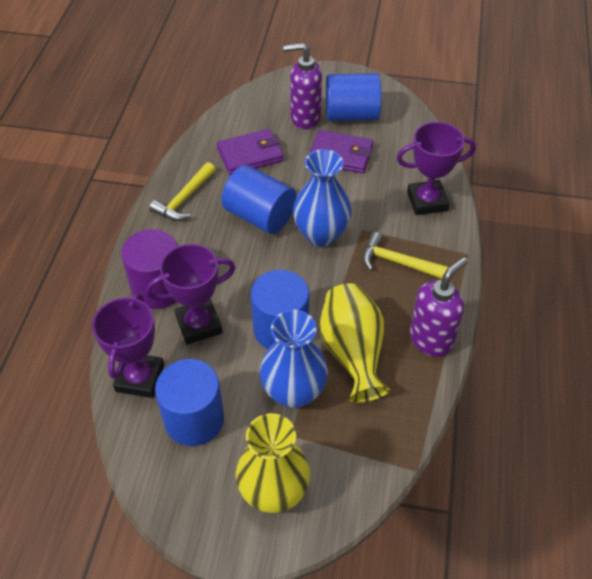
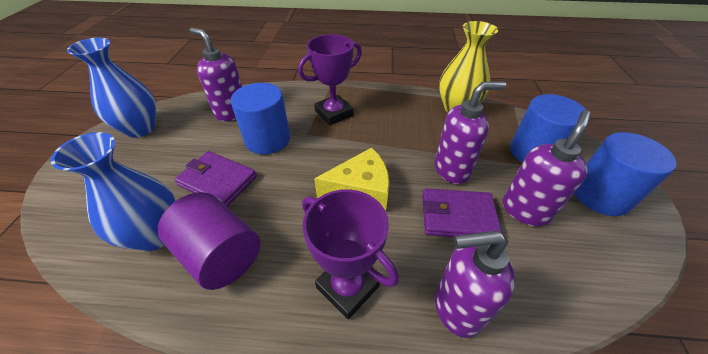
blue cylinder: [155,359,224,446] [222,165,297,234] [251,270,310,349] [326,73,381,121] = 4 -> [231,83,290,154] [510,94,586,162] [574,132,677,216] = 3
purple soap dispenser: [283,43,322,129] [410,257,468,357] = 2 -> [189,27,242,121] [434,81,506,184] [435,231,515,338] [503,110,591,226] = 4
purple trophy: [92,293,164,398] [146,244,236,345] [397,122,476,215] = 3 -> [298,34,362,125] [302,189,399,319] = 2
yellow cheese: none = 0 -> [314,148,390,211] = 1
yellow hammer: [149,162,216,221] [362,232,448,279] = 2 -> none = 0
yellow vase: [236,413,310,513] [320,283,390,403] = 2 -> [439,21,498,112] = 1

